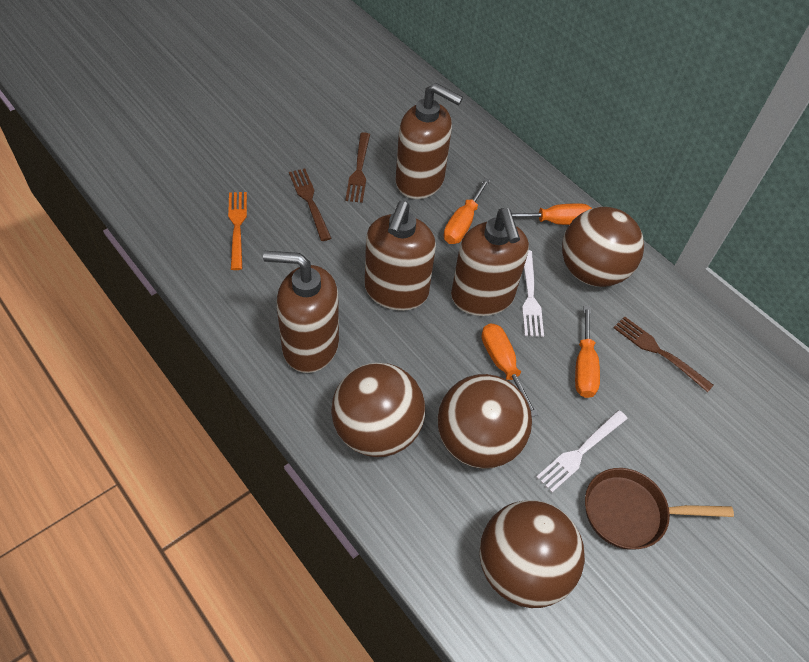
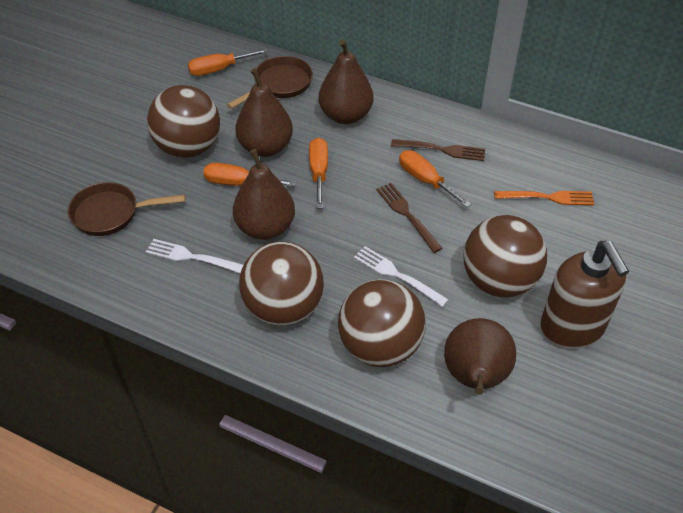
brown fork: [289,169,331,241] [345,132,370,203] [613,316,714,392] = 3 -> [376,183,443,253] [391,139,485,161] = 2
brown pan: [585,468,734,550] = 1 -> [68,182,185,236] [227,56,313,109] = 2
brown pear: none = 0 -> [233,149,295,240] [236,68,293,157] [319,39,373,124] [444,318,516,395] = 4
brown soap dispenser: [263,251,339,373] [365,201,436,311] [396,83,463,199] [451,208,529,316] = 4 -> [540,241,629,349] = 1

